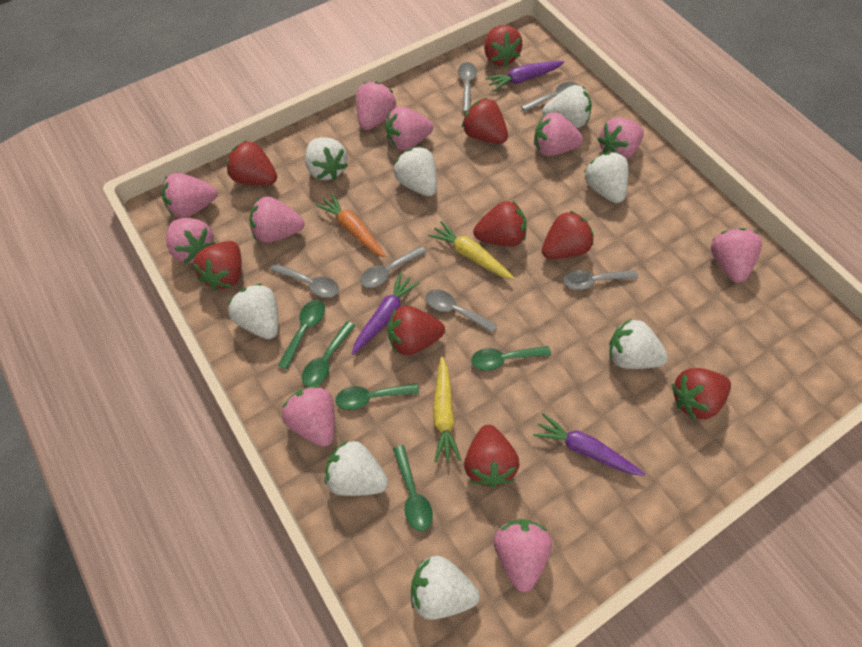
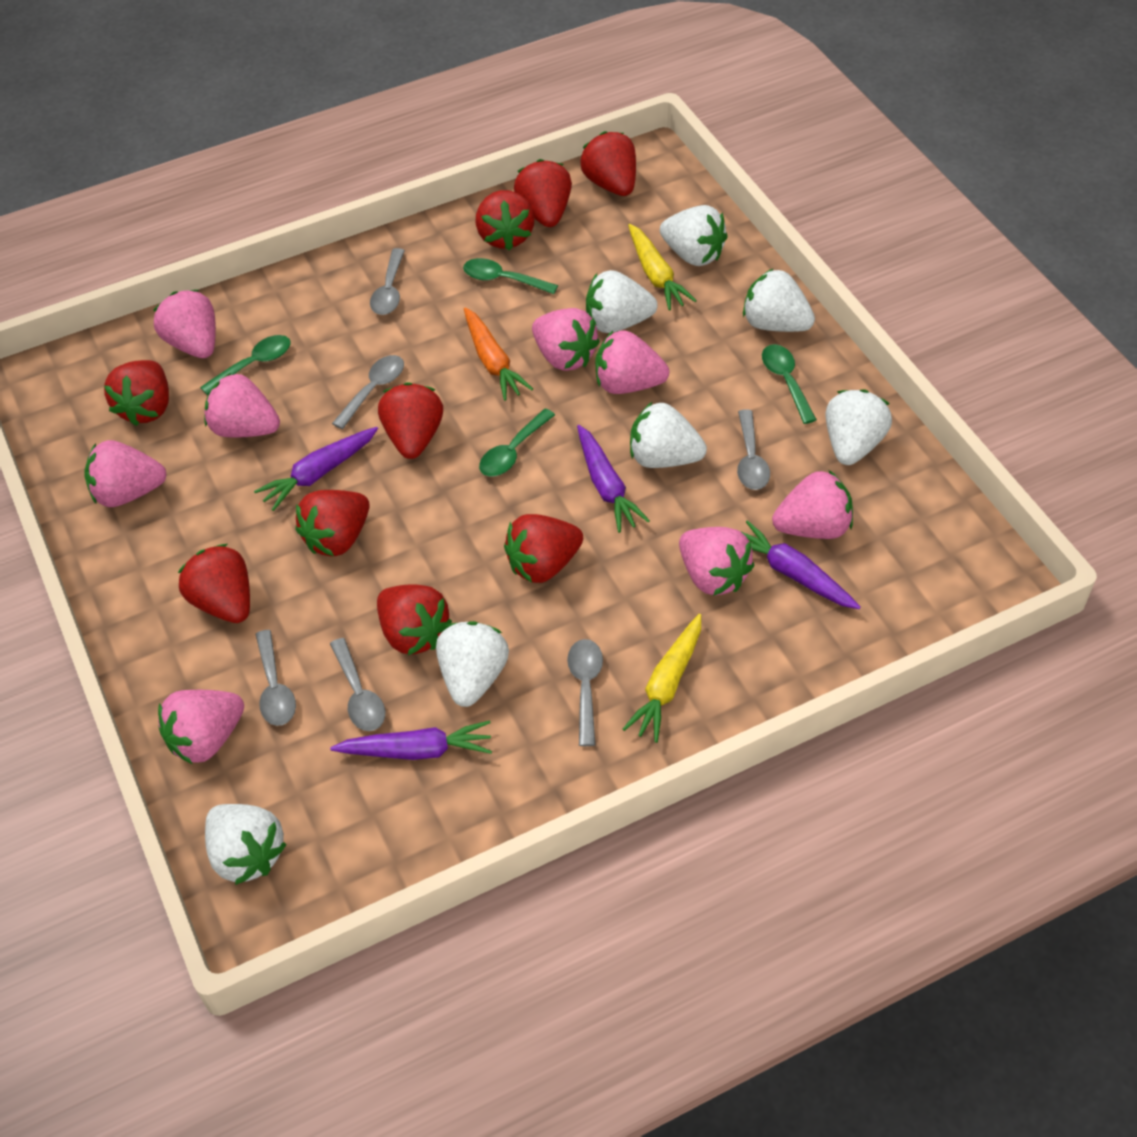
green spoon: [278,300,325,369] [302,321,355,387] [336,383,419,410] [393,445,433,531] [471,346,551,371] = 5 -> [200,335,291,395] [463,258,558,294] [479,409,555,476] [762,344,817,424] = 4
pink strawberry: [162,173,217,218] [166,218,215,264] [249,196,305,243] [282,386,335,447] [356,82,396,130] [385,106,433,150] [494,519,552,592] [534,112,583,156] [597,117,644,159] [711,228,762,283] = 10 -> [84,440,167,507] [153,290,216,358] [158,690,244,764] [204,373,280,437] [532,308,600,371] [595,330,669,394] [679,527,754,596] [772,470,853,539] = 8
purple carrot: [352,272,420,355] [486,61,564,92] [533,413,645,476] = 3 -> [254,427,378,511] [330,720,492,760] [577,425,650,533] [740,520,861,609] = 4
white strawberry: [228,283,278,339] [305,137,348,180] [325,441,388,496] [393,146,437,196] [411,556,480,620] [542,85,592,128] [584,152,629,203] [609,318,668,369] = 8 -> [205,804,287,885] [436,621,509,707] [586,270,658,333] [630,402,707,468] [660,205,728,266] [743,268,815,332] [826,389,892,465] = 7

